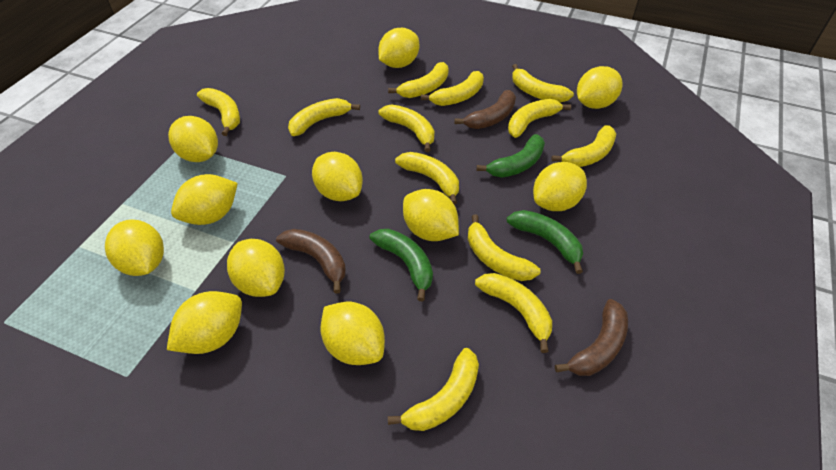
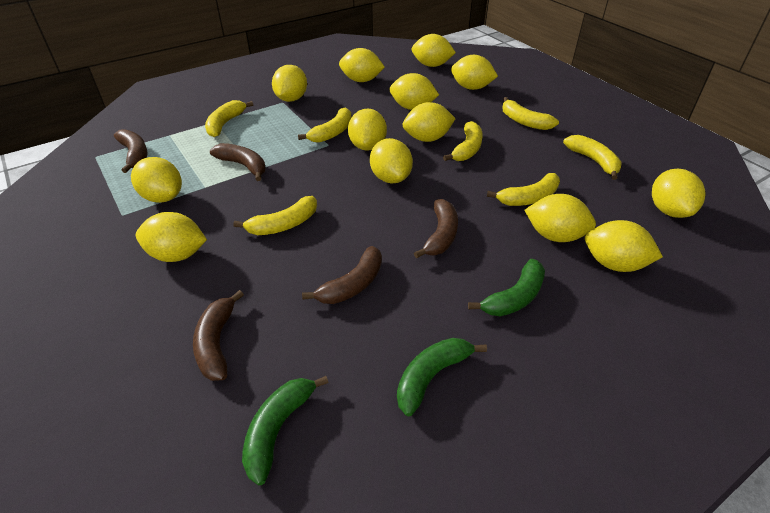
brown banana: [276,229,346,294] [454,90,516,129] [555,299,628,376] = 3 -> [114,129,147,173] [193,290,244,381] [210,143,266,181] [302,246,382,304] [414,199,458,258] = 5
yellow banana: [197,88,240,136] [288,98,360,136] [379,104,434,152] [388,62,449,98] [388,348,479,431] [395,152,459,205] [421,71,484,106] [468,214,540,281] [475,273,552,353] [508,99,571,138] [512,64,574,103] [551,125,616,167] = 12 -> [205,100,253,137] [233,196,317,235] [298,108,351,143] [443,121,483,161] [487,173,560,206] [502,97,559,130] [563,135,622,180] = 7
yellow lemon: [105,219,164,276] [167,291,242,354] [168,116,218,162] [171,174,238,225] [227,239,285,297] [312,152,363,201] [320,302,385,365] [378,28,419,68] [403,189,459,241] [533,162,587,211] [577,66,623,109] = 11 -> [131,157,182,203] [136,212,207,262] [272,65,307,102] [339,48,385,82] [348,109,387,151] [370,138,413,183] [390,73,439,110] [403,102,456,142] [412,34,456,67] [451,55,498,90] [524,194,596,242] [585,220,663,272] [652,169,706,218] = 13

